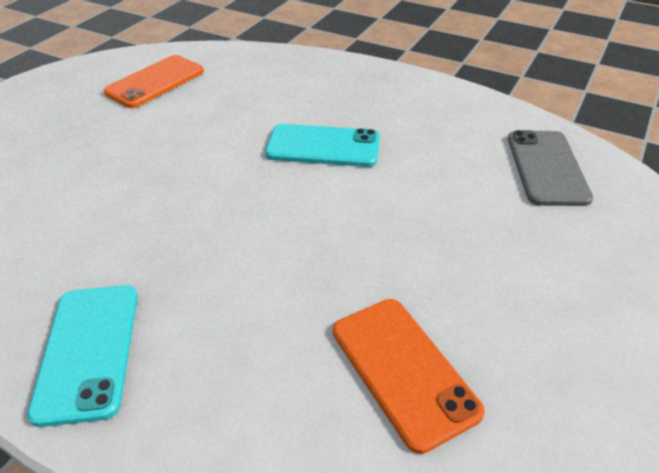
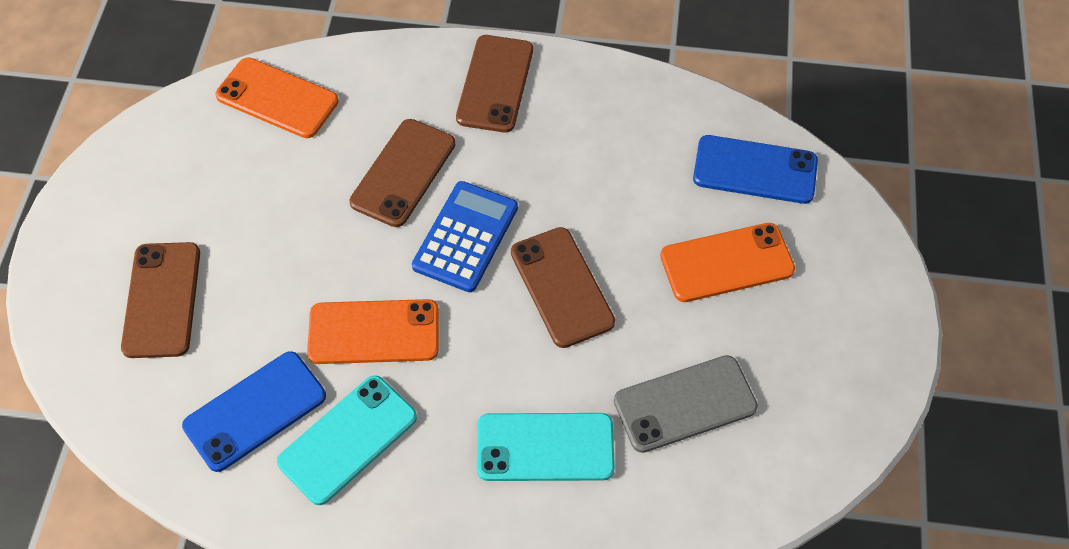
blue calculator: none = 0 -> [412,181,518,292] = 1
blue phone: none = 0 -> [182,351,326,472] [693,135,818,204] = 2
brown phone: none = 0 -> [121,242,200,358] [349,119,455,227] [456,35,533,133] [511,227,615,348] = 4
orange phone: [104,55,204,108] [333,299,485,454] = 2 -> [215,57,339,138] [307,299,439,364] [660,223,795,302] = 3

